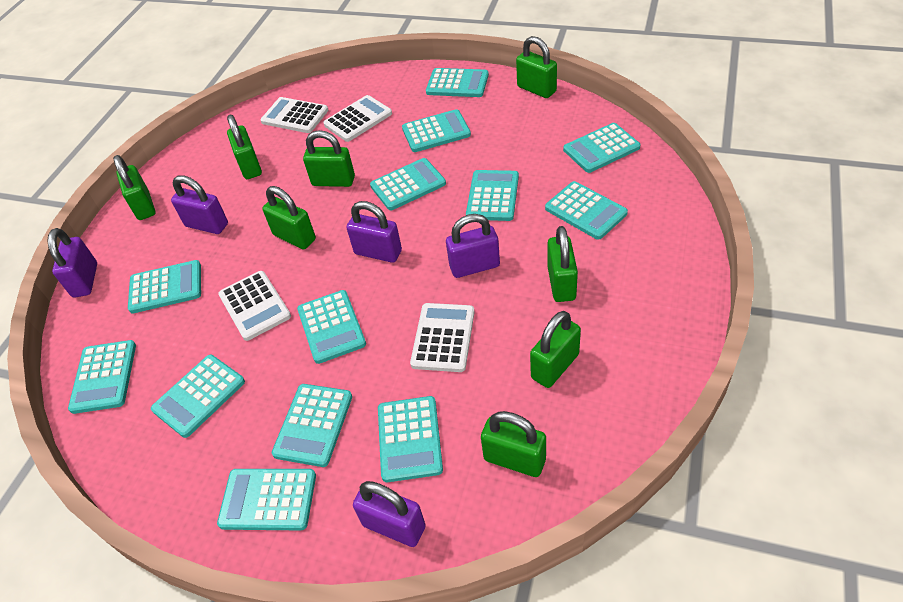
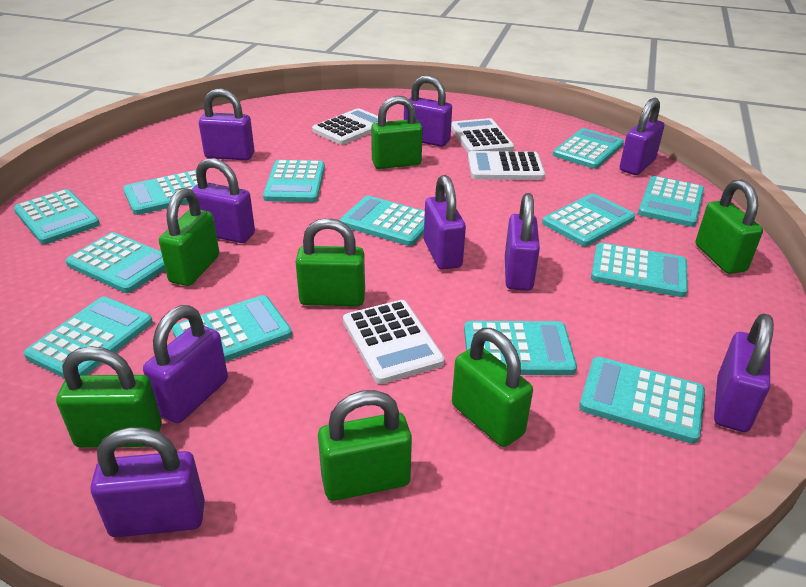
green padlock: [113,155,156,220] [227,115,262,179] [262,186,316,250] [303,130,355,187] [481,411,546,477] [516,36,557,98] [530,311,581,388] [547,226,578,302] = 8 -> [56,346,162,448] [159,188,219,286] [296,218,365,306] [318,390,412,501] [371,96,423,169] [452,328,533,447] [695,179,763,274] = 7
purple padlock: [48,228,97,297] [171,175,228,234] [346,201,402,263] [353,481,425,547] [446,214,500,278] = 5 -> [90,427,205,537] [143,305,228,423] [191,158,255,243] [199,88,254,160] [404,75,452,147] [424,175,466,270] [505,193,540,291] [620,98,664,175] [714,313,774,432] = 9

